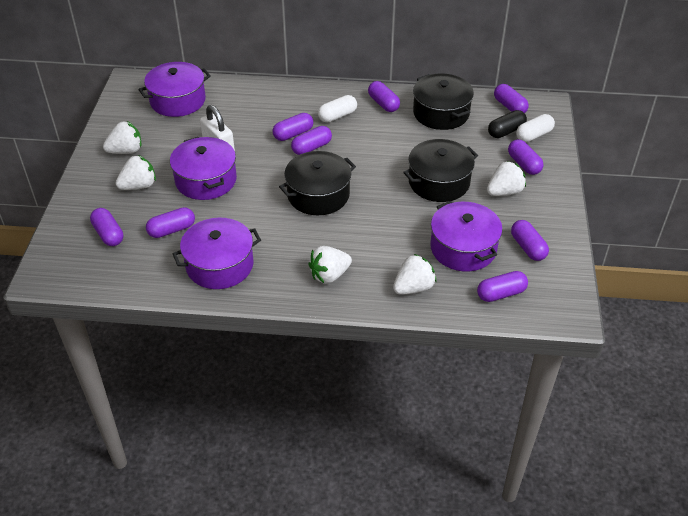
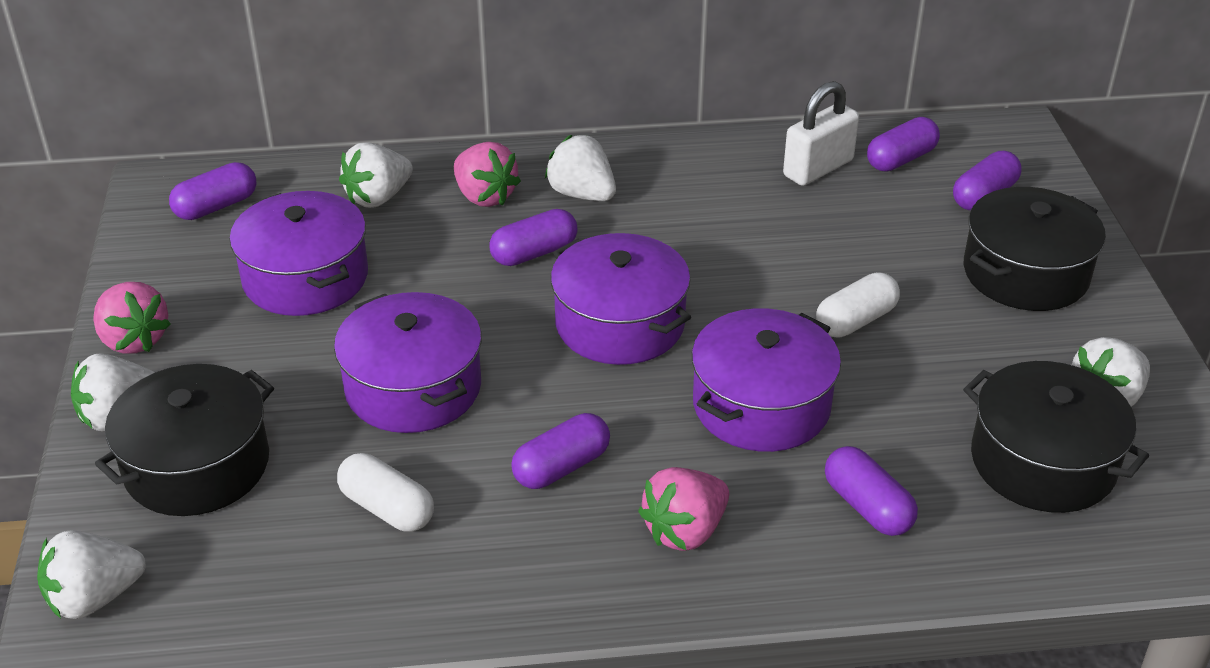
black capsule: [488,110,527,138] = 1 -> none = 0
pink strawberry: none = 0 -> [93,282,171,354] [454,142,521,207] [638,467,729,551] = 3
purple capsule: [90,208,123,246] [146,207,195,238] [273,113,313,141] [291,126,332,155] [368,81,400,112] [477,271,528,302] [494,84,529,113] [508,139,544,175] [511,220,549,261] = 9 -> [169,162,256,220] [490,209,578,266] [511,413,610,489] [825,446,918,536] [867,117,940,171] [953,151,1022,210] = 6

